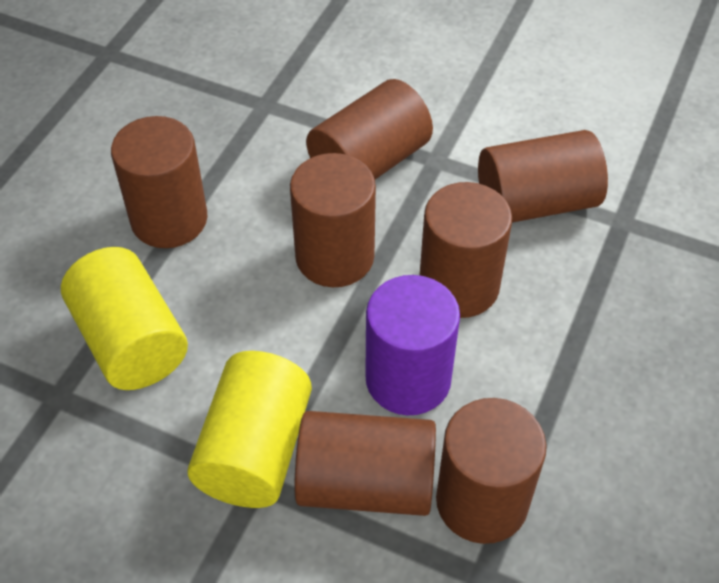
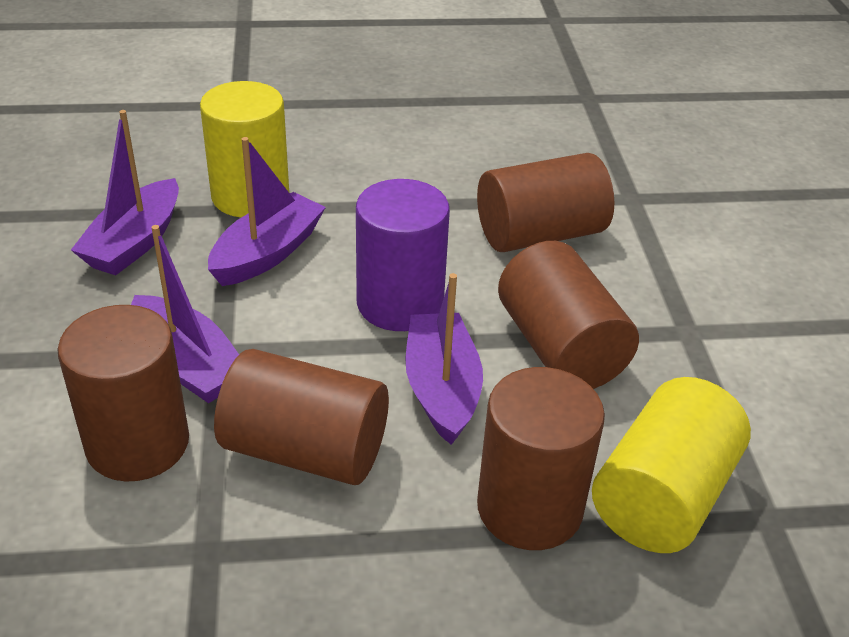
brown cylinder: [111,116,208,248] [290,153,376,287] [294,411,436,516] [306,79,433,179] [419,182,512,318] [436,398,547,544] [478,130,608,223] = 7 -> [58,305,189,481] [214,349,389,485] [477,153,614,252] [477,367,605,550] [498,241,639,389] = 5
purple boat: none = 0 -> [71,110,179,275] [131,225,239,403] [208,137,326,286] [405,273,483,445] = 4

